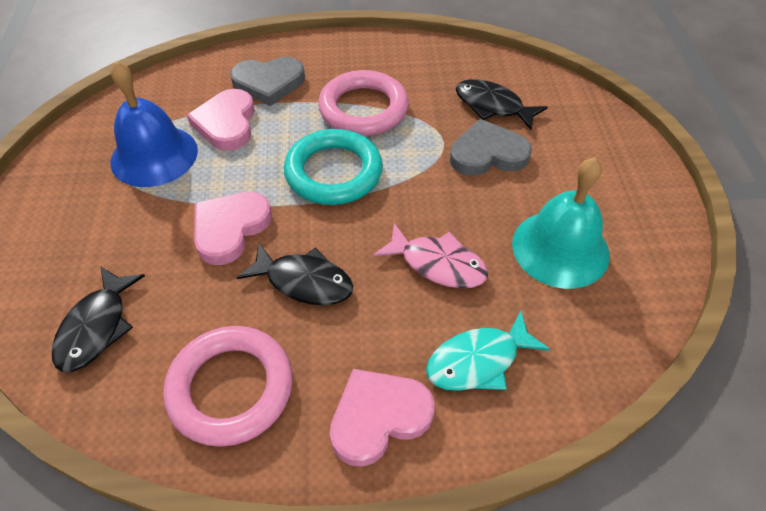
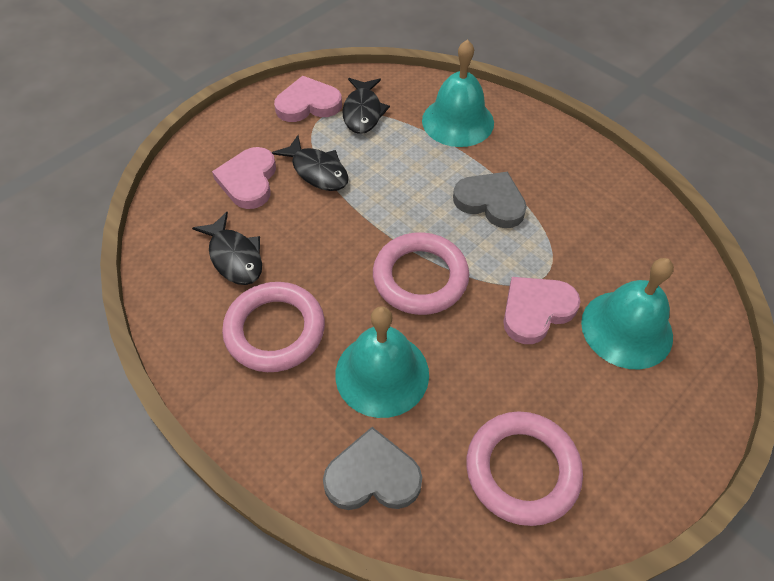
blue bell: [110,61,198,187] = 1 -> none = 0
pink fish: [373,223,488,289] = 1 -> none = 0
pink ring: [163,326,293,447] [318,70,408,136] = 2 -> [222,282,325,372] [373,232,469,315] [466,411,583,526] = 3
turquoise bell: [512,157,610,289] = 1 -> [335,306,429,418] [422,39,494,147] [581,258,674,370] = 3
turquoise fish: [426,310,550,391] = 1 -> none = 0
turquoise ring: [284,129,383,205] = 1 -> none = 0

